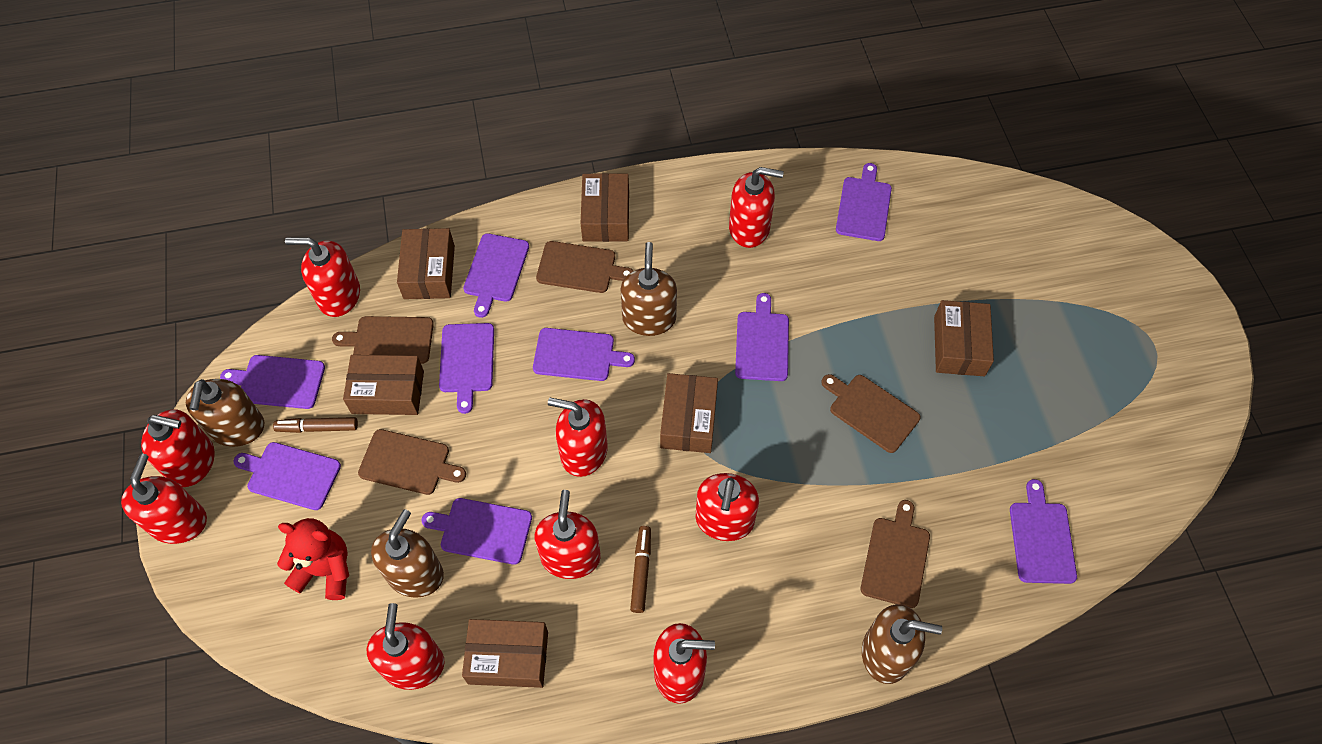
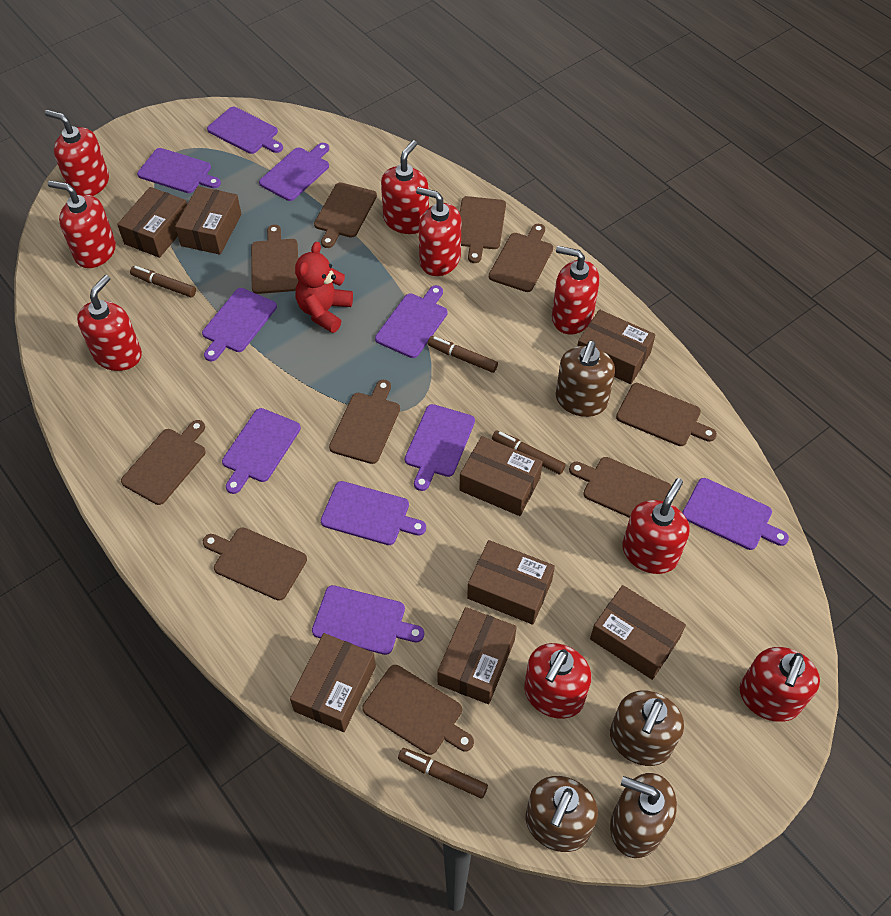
brown box: [343,355,424,415] [397,228,455,299] [462,619,548,688] [581,173,629,242] [660,373,718,453] [934,300,994,376] = 6 -> [117,187,187,258] [175,186,242,255] [290,633,376,732] [437,607,517,704] [460,436,543,516] [467,540,555,625] [578,310,656,384] [590,585,686,680] = 8
brown cutting board: [332,316,434,364] [358,429,466,495] [536,241,633,293] [821,374,920,453] [861,500,930,608] = 5 -> [121,420,206,505] [203,527,307,601] [251,225,298,294] [314,182,377,248] [329,380,400,464] [362,665,474,755] [459,196,506,263] [489,224,553,292] [569,457,672,518] [616,383,717,446] = 10
brown marker: [273,417,358,433] [630,526,651,613] = 2 -> [130,266,196,297] [398,748,488,799] [428,336,498,373] [492,430,566,474] = 4
purple cutting board: [220,355,325,409] [233,442,341,510] [422,498,532,565] [439,323,494,414] [463,233,529,318] [533,328,635,381] [735,293,789,381] [836,163,892,241] [1010,479,1077,584] = 9 -> [137,148,221,193] [202,288,277,361] [207,107,283,154] [222,408,301,494] [259,143,329,201] [312,585,424,655] [321,481,426,545] [375,285,448,358] [405,404,475,491] [682,478,789,550] = 10

